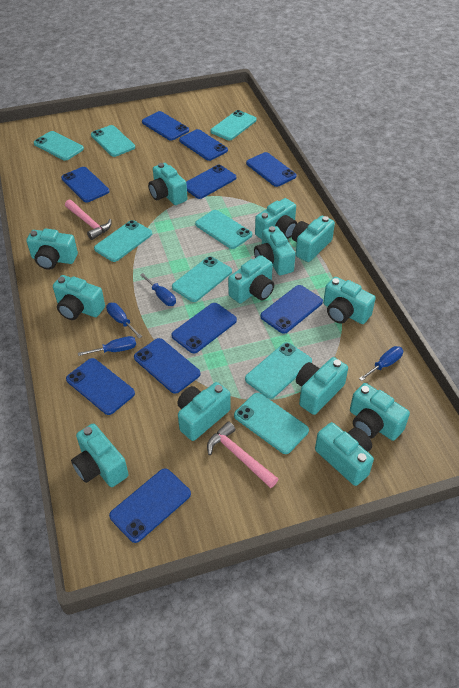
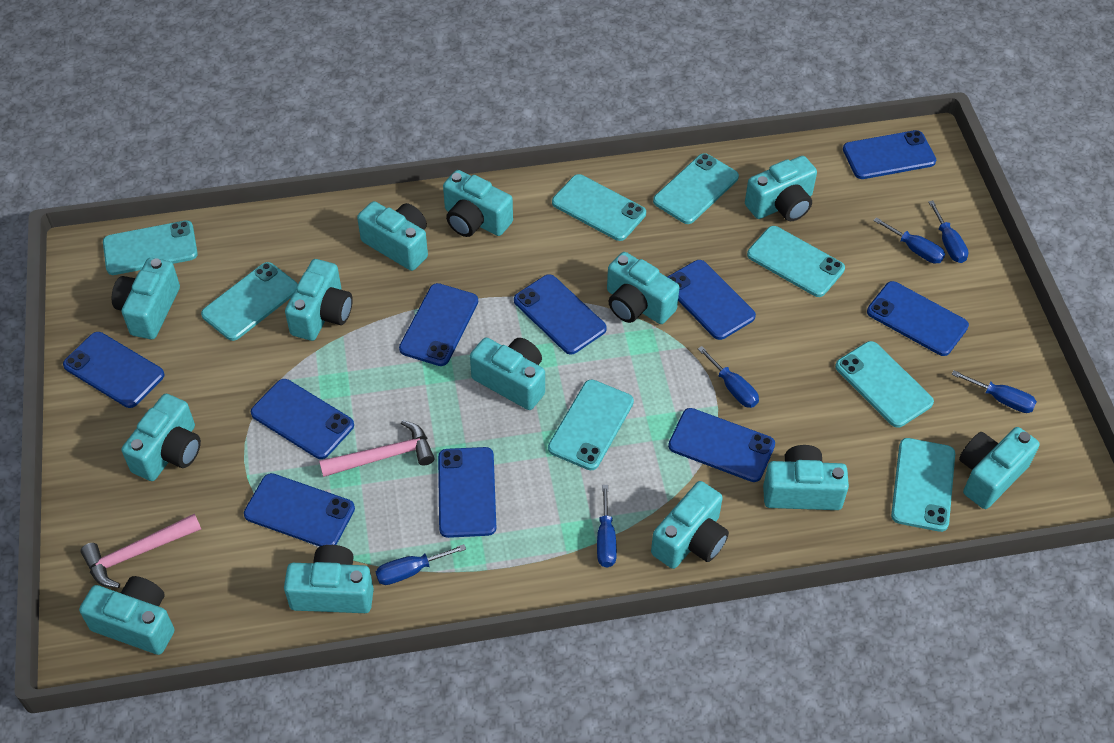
blue screwdriver: [78,336,136,356] [106,303,142,338] [140,273,176,306] [359,346,403,381] = 4 -> [376,544,466,585] [597,485,617,567] [698,346,759,408] [873,217,945,264] [928,201,969,263] [952,370,1037,413] = 6

